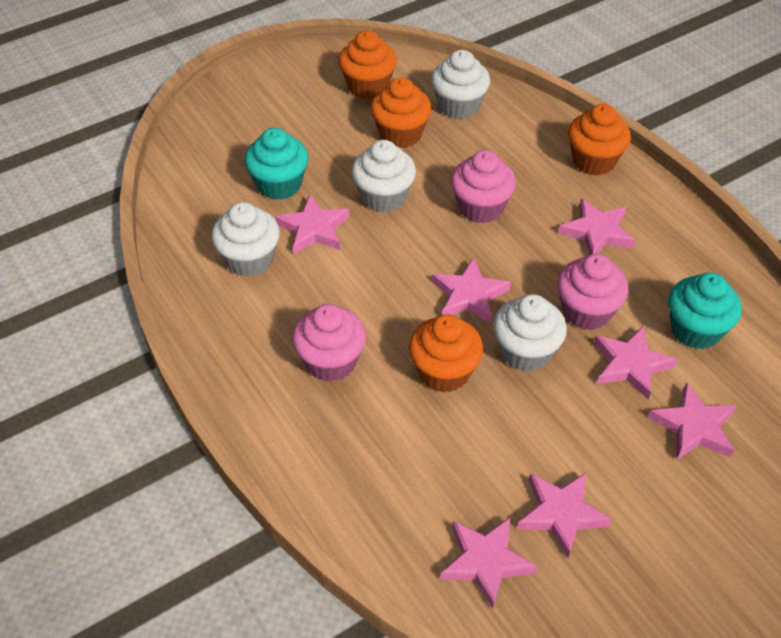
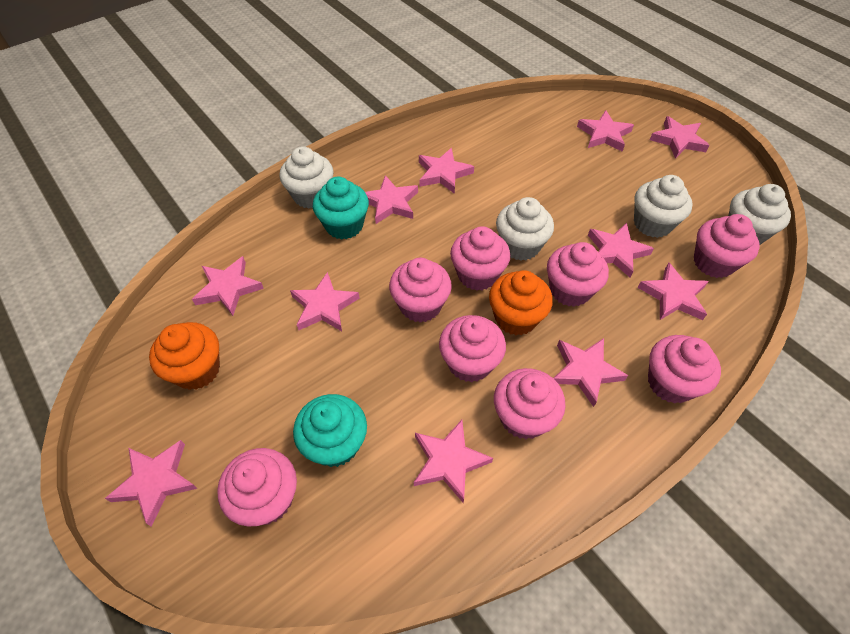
orange cupcake: [339,31,397,99] [371,78,432,148] [409,314,483,393] [568,104,631,176] = 4 -> [149,322,220,390] [489,270,553,336] = 2
pink cupcake: [292,304,366,382] [451,150,516,223] [557,254,628,330] = 3 -> [217,448,297,526] [389,258,452,323] [439,315,506,382] [450,226,510,291] [494,368,566,439] [547,242,609,307] [648,335,721,404] [694,214,760,278] = 8
pink star: [275,195,350,254] [432,258,511,324] [440,517,537,609] [517,473,612,558] [558,199,635,255] [594,326,678,400] [648,383,737,460] = 7 -> [105,440,198,526] [192,256,264,316] [290,272,360,331] [365,175,418,224] [414,420,493,503] [419,148,474,194] [553,338,628,407] [577,110,634,152] [588,223,654,278] [638,262,709,320] [650,116,710,159] = 11

